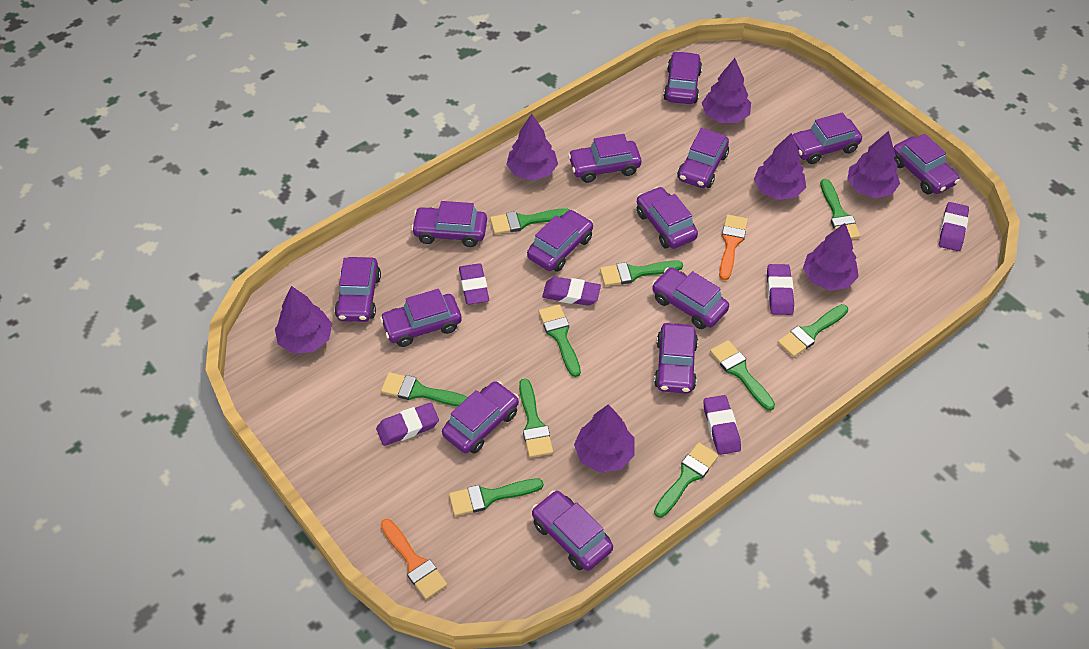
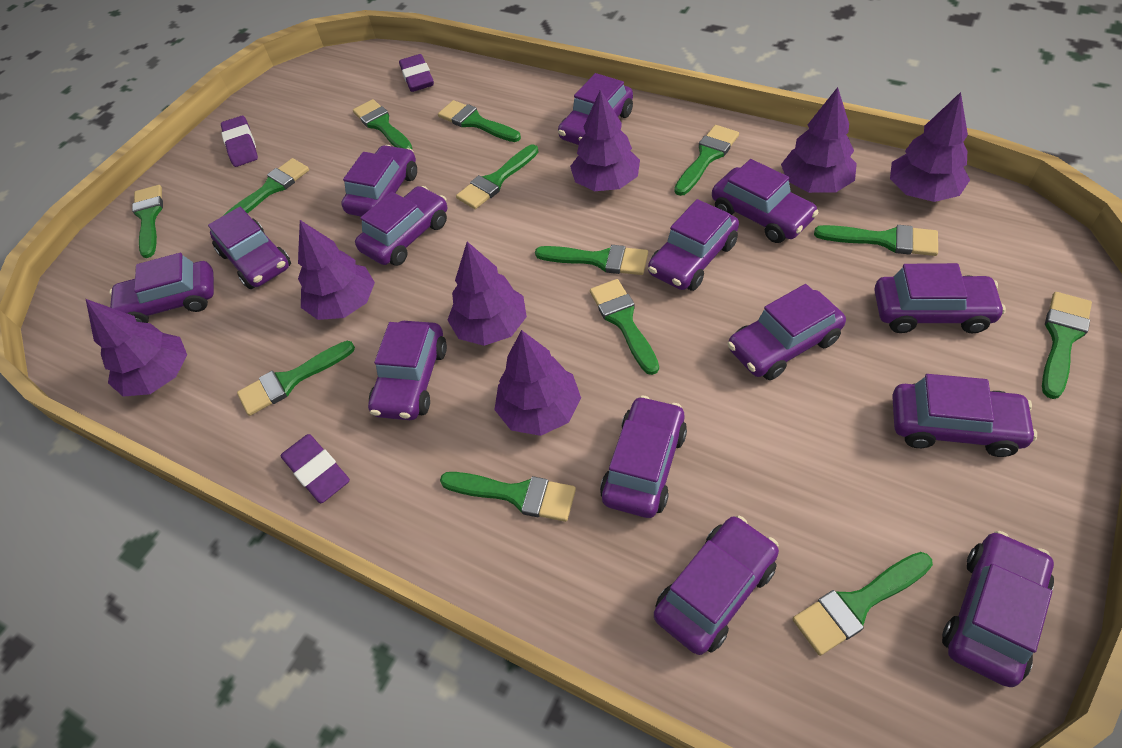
green brush: [381,372,468,407] [449,479,543,516] [490,208,569,234] [519,379,553,458] [539,305,581,377] [600,260,683,286] [654,442,719,518] [710,340,775,411] [778,304,848,357] [820,179,861,239] = 10 -> [132,185,163,258] [223,158,309,216] [237,341,355,416] [353,99,413,149] [438,100,521,142] [440,472,576,522] [456,144,538,209] [535,245,648,275] [590,279,659,375] [674,125,739,196] [792,552,933,656] [814,225,938,256] [1042,292,1092,399] = 13
orange brush: [381,519,447,600] [719,215,748,281] = 2 -> none = 0
purple eraser: [376,403,439,446] [459,263,489,305] [542,277,601,306] [703,395,741,455] [767,264,794,315] [939,202,969,251] = 6 -> [221,116,258,167] [281,434,350,503] [399,54,434,92] = 3

